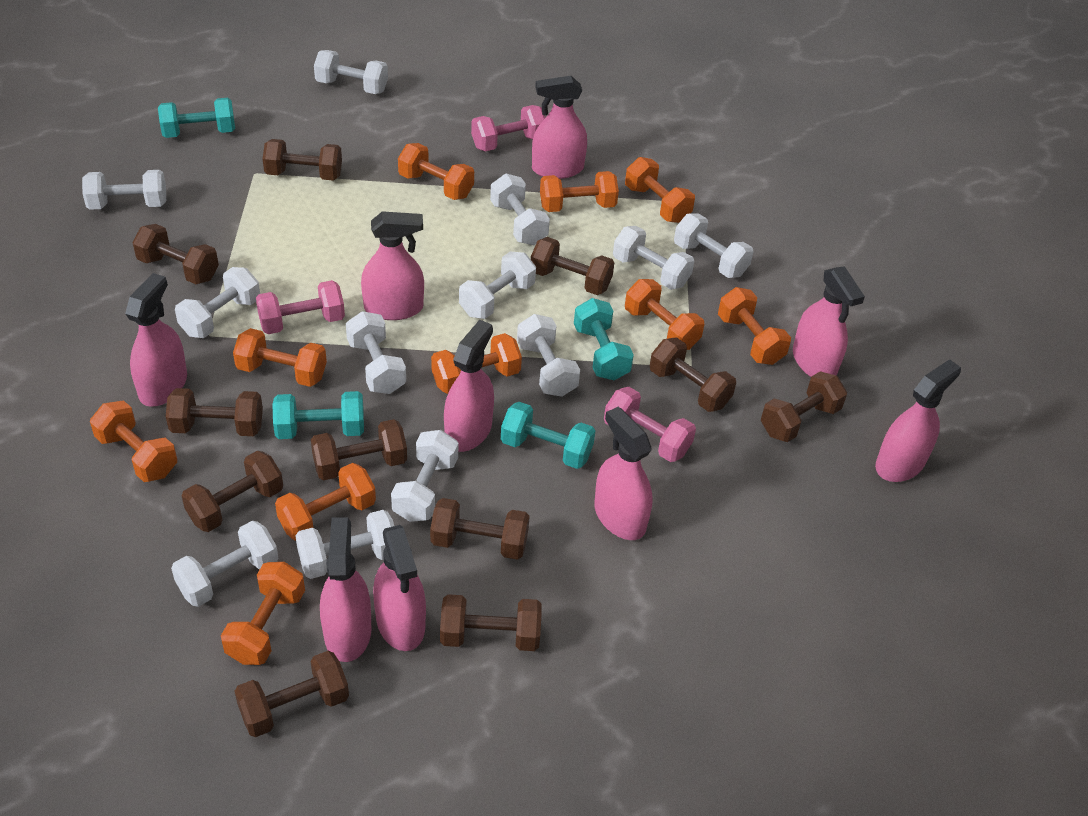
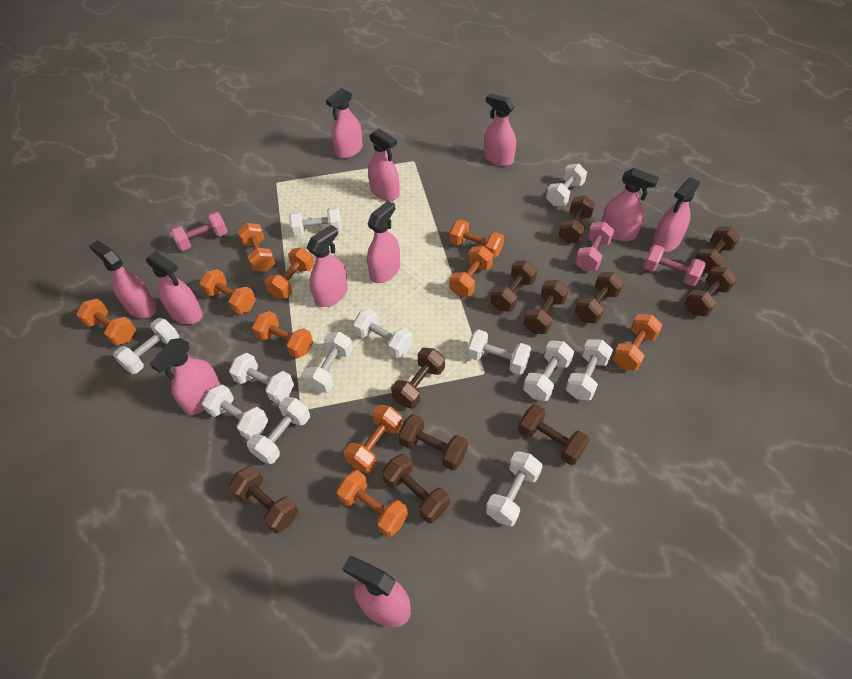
pink spray bottle: [125,273,187,407] [320,517,372,662] [361,211,424,320] [373,525,426,651] [444,320,494,452] [532,76,587,179] [594,407,653,540] [793,266,865,377] [875,359,961,482] = 9 -> [89,241,157,319] [146,251,203,324] [150,338,221,415] [306,225,348,307] [326,88,363,159] [342,556,411,627] [367,201,400,283] [368,129,400,201] [484,93,516,166] [602,168,659,241] [652,177,700,252] = 11
turquoise dumbbell: [158,98,235,138] [272,391,364,439] [501,402,595,469] [574,298,634,380] = 4 -> none = 0

